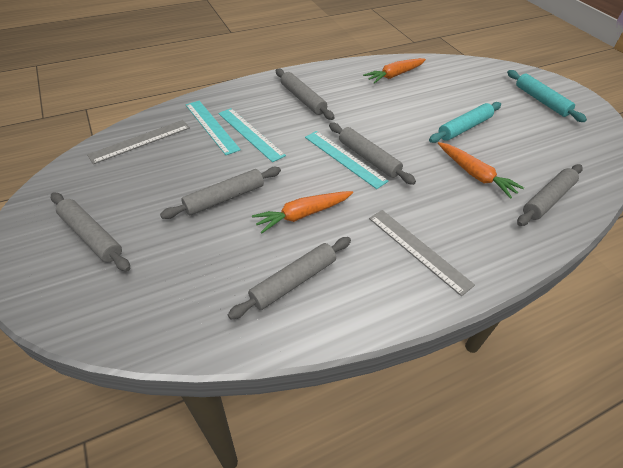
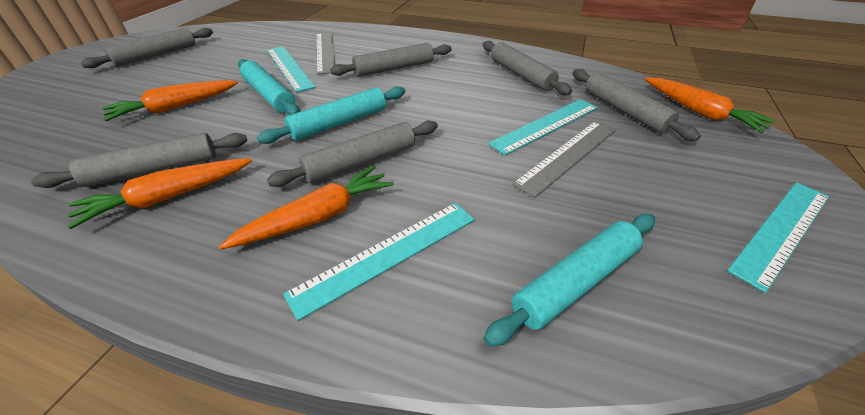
orange carrot: [252,191,353,234] [363,58,426,84] [438,142,524,199] = 3 -> [67,158,252,229] [103,80,238,121] [219,165,394,249] [645,78,776,133] = 4
turquoise rolling pin: [429,102,501,143] [507,70,587,122] = 2 -> [238,59,300,115] [257,86,405,144] [483,214,655,347] = 3
turquoise ruler: [186,101,241,155] [218,108,286,162] [305,131,388,189] = 3 -> [267,46,315,92] [283,203,475,321] [488,99,598,155] [727,182,829,293] = 4

